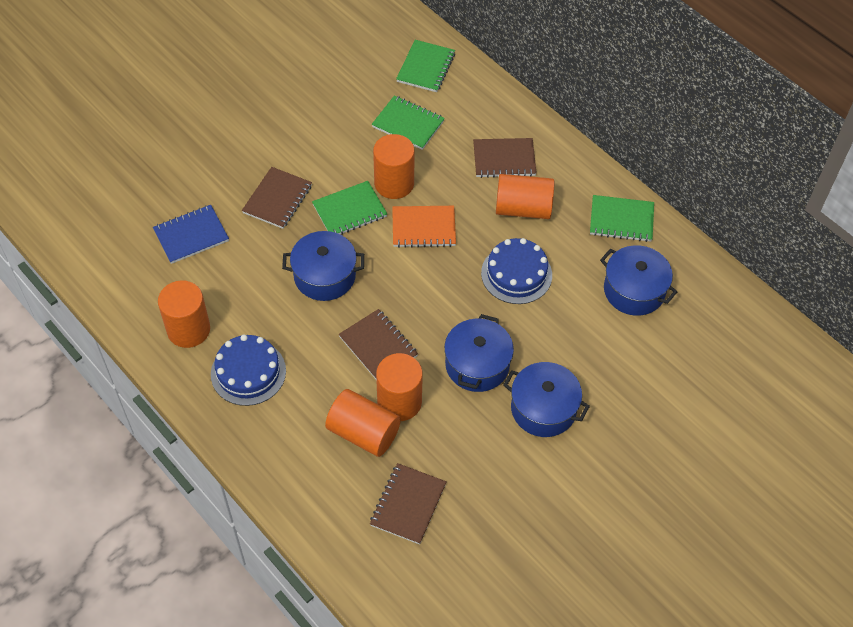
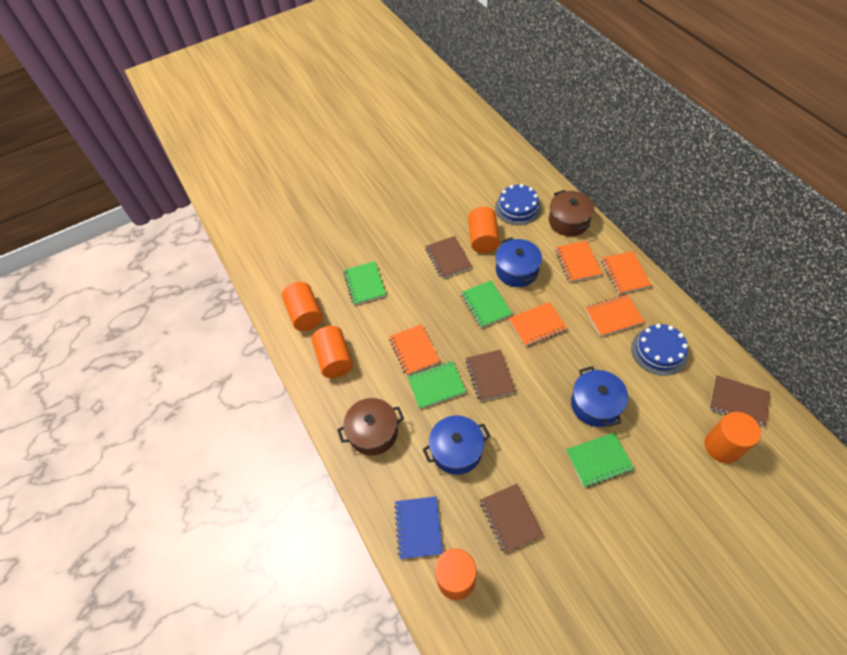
blue pot: [282,231,364,301] [444,314,514,392] [503,362,590,437] [600,245,678,316] = 4 -> [423,415,490,475] [495,237,542,287] [571,366,628,427] = 3
brown pot: none = 0 -> [337,398,404,456] [549,190,595,236] = 2
orange notebook: [392,206,456,248] = 1 -> [389,324,440,376] [509,302,568,347] [555,241,602,282] [585,294,644,337] [602,251,652,294] = 5

